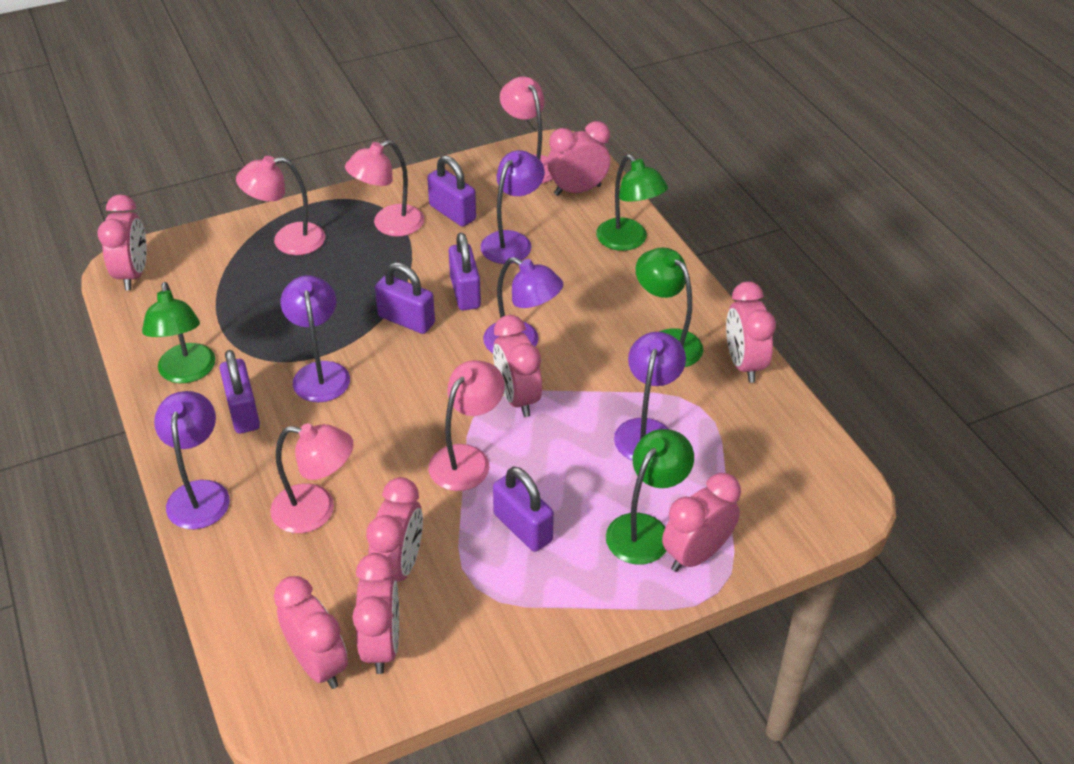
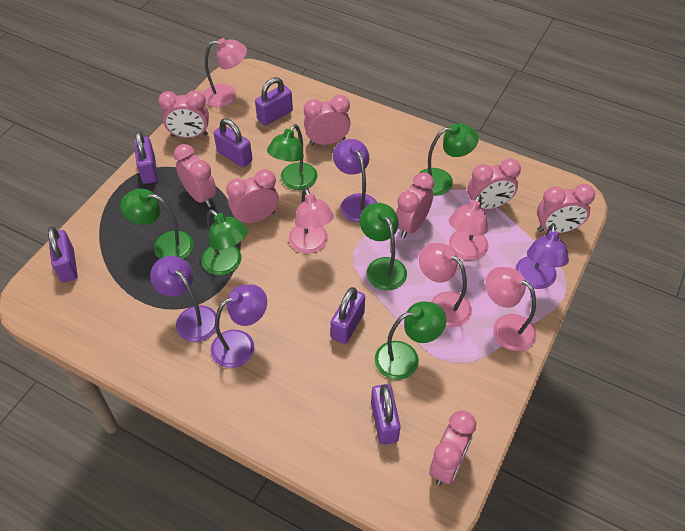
green lamp: [142,282,215,383] [596,155,668,251] [606,429,694,565] [635,247,703,367] = 4 -> [120,188,194,259] [201,209,248,275] [267,124,318,190] [360,203,407,290] [375,301,446,380] [418,123,479,196] = 6
purple lamp: [154,391,230,529] [281,275,350,402] [480,150,545,264] [483,257,563,353] [614,332,686,461] = 5 -> [150,256,216,342] [211,284,267,368] [333,139,377,223] [516,223,569,289] = 4
purple padlock: [220,350,260,434] [375,262,435,334] [427,156,476,227] [449,233,481,310] [493,466,554,552] = 5 -> [48,227,78,282] [134,131,158,184] [214,118,252,167] [255,77,293,126] [331,287,365,344] [371,384,401,445] = 6

